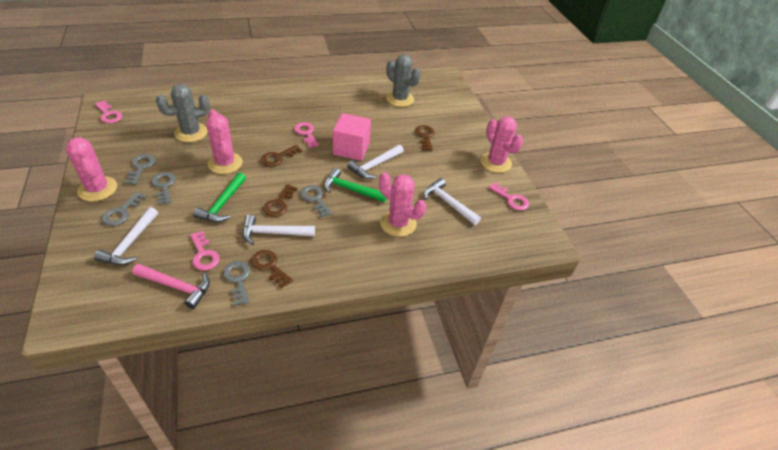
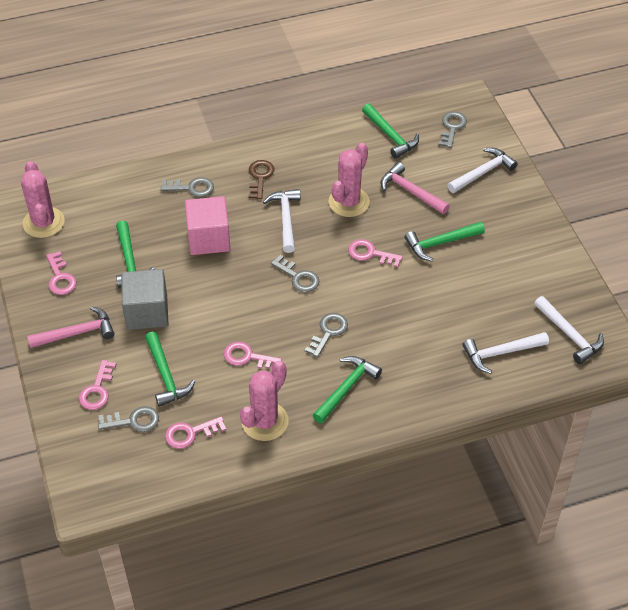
brown key: [251,250,293,288] [261,145,302,166] [263,184,297,217] [415,125,434,151] = 4 -> [248,160,274,199] = 1
green hammer: [193,172,246,222] [324,168,387,202] = 2 -> [116,221,155,288] [145,331,195,407] [313,356,382,423] [362,104,419,159] [405,222,485,261] = 5
grey cactus: [156,84,210,142] [386,54,421,107] = 2 -> none = 0
grey cube: none = 0 -> [121,269,169,330] = 1
pink cactus: [66,137,117,202] [206,110,243,174] [379,172,426,237] [480,116,523,173] = 4 -> [21,161,65,238] [240,361,289,441] [328,143,370,217] = 3
pink hammer: [132,264,210,309] = 1 -> [27,306,114,348] [380,162,450,214] = 2
pink key: [95,100,123,123] [190,231,220,270] [294,122,319,148] [489,182,529,210] = 4 -> [46,251,76,295] [79,360,116,410] [165,416,226,449] [224,342,282,369] [348,239,403,267] = 5

